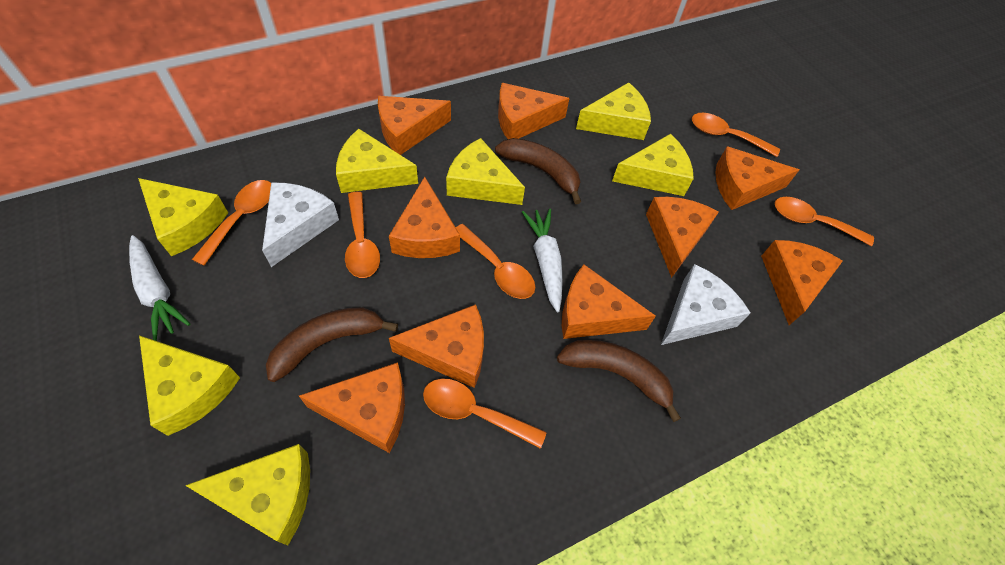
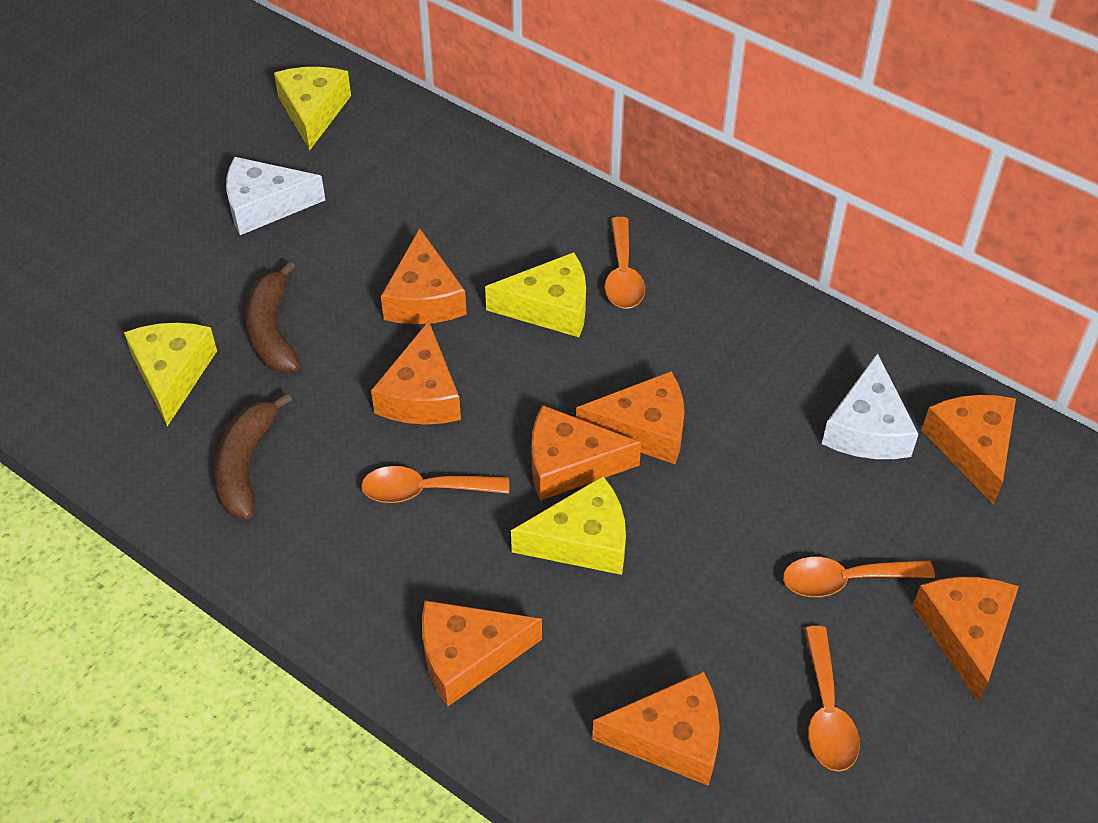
brown banana: [266,307,398,382] [495,138,581,204] [557,340,681,422] = 3 -> [215,393,292,519] [246,261,300,373] = 2
orange cheese: [299,362,405,453] [378,96,451,155] [389,177,460,258] [389,304,484,388] [498,83,570,139] [562,265,656,339] [646,197,719,278] [715,146,799,210] [761,240,843,325] = 9 -> [371,321,461,425] [381,228,467,324] [422,600,542,707] [532,405,641,501] [576,371,685,464] [592,671,720,786] [912,577,1019,702] [922,395,1016,505] = 8
orange spoon: [192,180,271,266] [345,192,380,278] [423,379,547,449] [456,224,535,299] [692,113,780,157] [775,197,874,246] = 6 -> [361,466,509,503] [605,217,645,309] [783,557,935,597] [805,626,860,772] = 4
white carrot: [129,235,190,341] [522,209,563,312] = 2 -> none = 0
yellow cheese: [138,178,228,256] [139,335,240,436] [185,444,310,545] [336,129,418,193] [446,138,525,205] [576,82,651,140] [612,134,694,196] = 7 -> [124,323,217,426] [274,67,351,150] [485,252,586,337] [511,476,626,575] = 4

